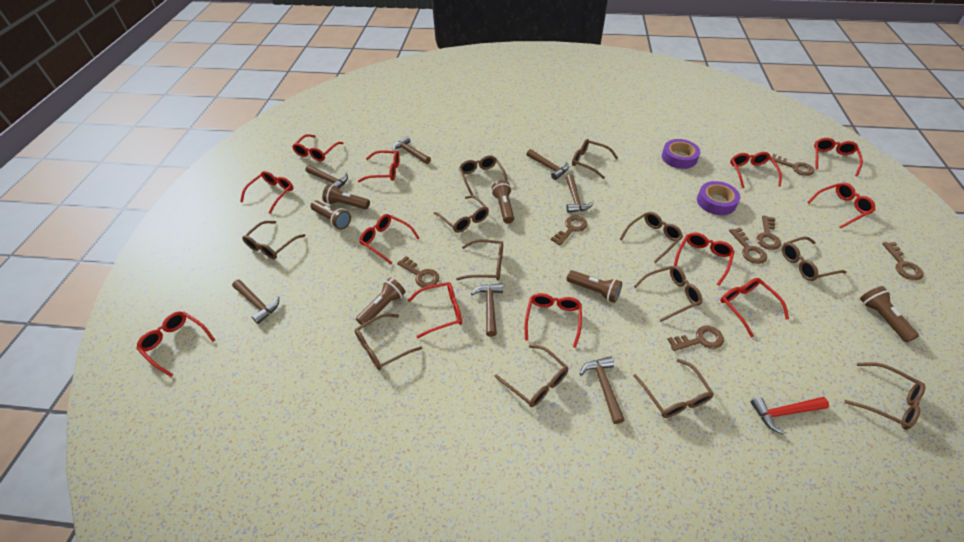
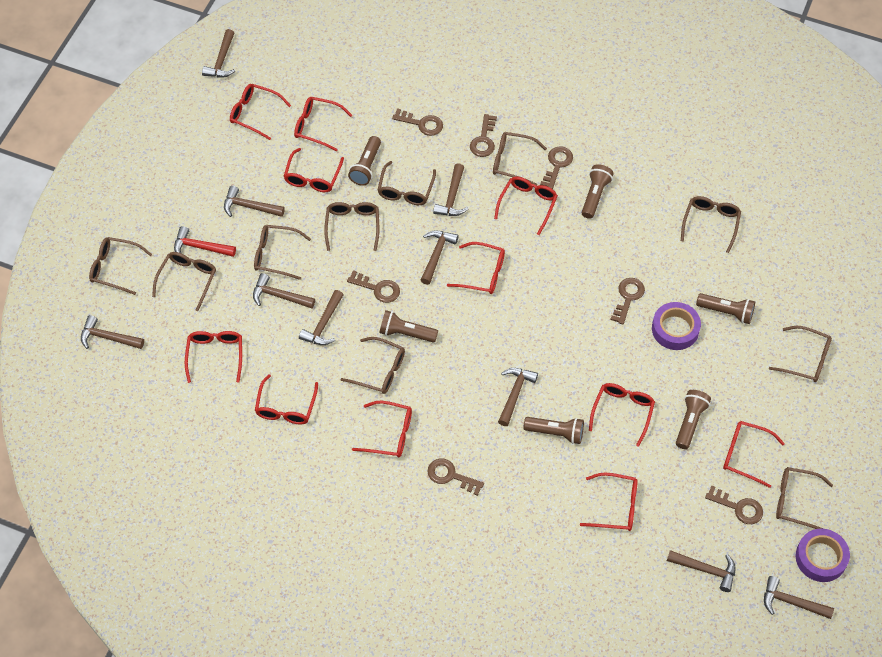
brown glasses: [242,221,306,259] [355,313,422,370] [434,195,489,233] [456,239,503,280] [459,155,507,195] [495,345,568,407] [572,139,618,179] [620,212,683,263] [633,359,714,418] [634,266,702,322] [782,237,847,281] [844,362,925,430] = 12 -> [89,237,152,295] [152,252,216,311] [254,225,311,280] [324,202,379,251] [340,337,405,394] [377,161,436,205] [493,132,547,185] [681,196,741,253] [769,326,832,382] [776,467,833,529] = 10
brown hammer: [232,280,279,324] [305,165,348,189] [392,136,431,164] [471,283,503,337] [527,149,569,180] [566,174,594,213] [580,356,625,424] = 7 -> [81,315,144,349] [202,29,235,77] [224,186,285,217] [253,273,315,308] [299,290,344,345] [421,230,459,285] [433,163,468,216] [498,368,538,426] [667,550,736,592] [764,576,834,619] = 10
red glasses: [136,311,215,377] [240,171,293,214] [292,134,344,161] [358,150,400,182] [359,214,420,264] [408,282,462,338] [525,293,582,348] [674,232,735,286] [720,278,789,338] [730,152,782,188] [807,183,875,228] [814,138,863,176] = 12 -> [185,331,242,383] [230,84,291,140] [255,374,318,424] [284,148,344,192] [294,97,352,151] [352,401,412,457] [447,242,505,294] [494,176,558,235] [580,472,638,531] [589,383,655,447] [723,421,785,488] = 11

